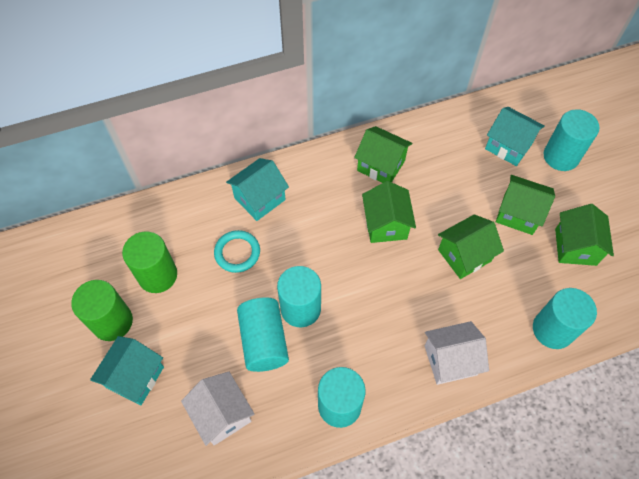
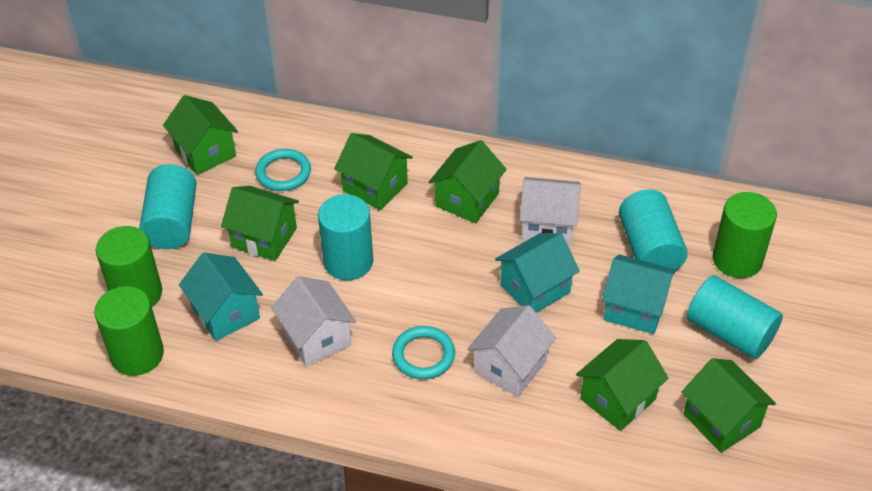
green cylinder: [71,280,133,341] [122,231,177,293] = 2 -> [94,286,164,376] [96,226,162,307] [713,192,777,278] = 3
green house: [354,126,412,183] [362,181,416,243] [438,214,504,279] [496,175,555,235] [555,204,614,266] = 5 -> [163,95,238,175] [221,186,299,261] [334,133,413,210] [429,140,507,224] [576,339,669,431] [682,358,776,453] = 6
turquoise cylinder: [237,297,289,372] [277,266,321,327] [318,367,366,428] [533,288,597,349] [543,109,599,171] = 5 -> [139,164,197,249] [318,194,373,280] [619,189,688,270] [687,275,783,359] = 4
turquoise ring: [214,230,260,273] = 1 -> [255,149,311,191] [392,326,455,379] = 2
white house: [181,372,255,446] [425,321,489,385] = 2 -> [271,276,356,367] [467,305,556,397] [520,177,581,245] = 3

